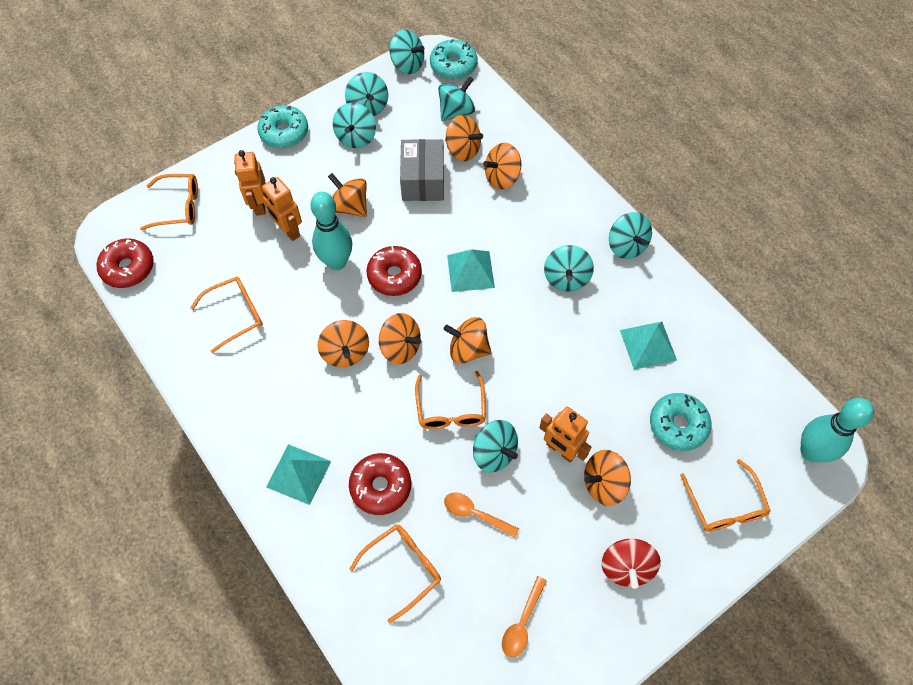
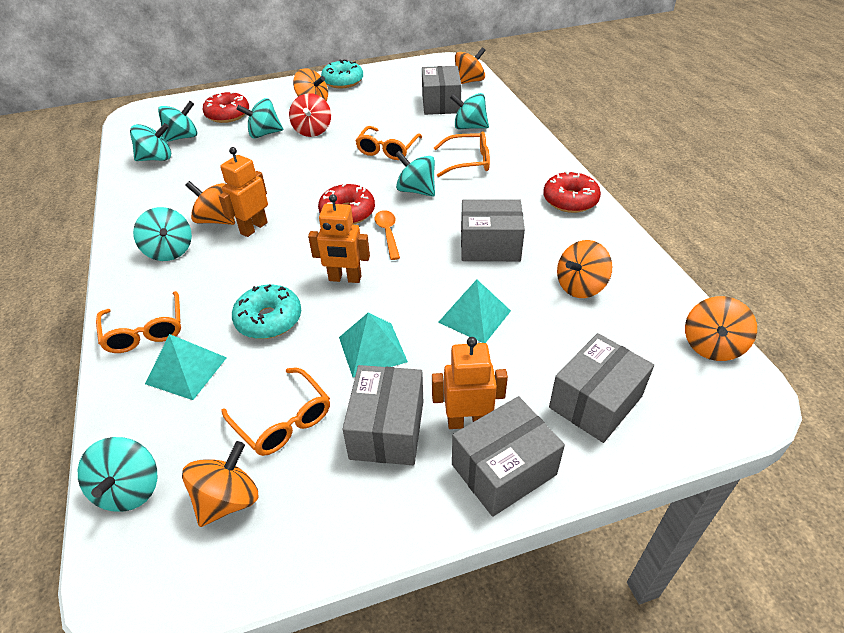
grey box: [400,139,444,201] = 1 -> [343,365,423,465] [422,66,462,115] [452,396,565,517] [461,199,525,261] [549,333,654,443] = 5
orange glasses: [140,174,198,230] [190,277,263,353] [349,524,441,623] [415,371,486,429] [680,459,771,532] = 5 -> [96,291,181,353] [222,368,330,456] [355,126,422,160] [434,131,490,177] = 4
orange spinning top: [318,320,369,367] [328,173,367,217] [379,313,421,364] [444,317,492,364] [445,115,483,161] [483,143,521,190] [584,450,631,506] = 7 -> [182,441,258,527] [185,181,235,225] [293,69,328,101] [455,47,486,84] [557,240,612,298] [685,296,757,361] = 6
orange spoon: [444,492,519,538] [502,576,547,658] = 2 -> [375,210,400,260] = 1
turquoise bowling pin: [310,191,352,270] [800,398,874,462] = 2 -> none = 0
turquoise donut: [257,105,308,148] [430,39,477,80] [650,393,711,451] = 3 -> [232,284,301,339] [321,59,363,88] = 2

